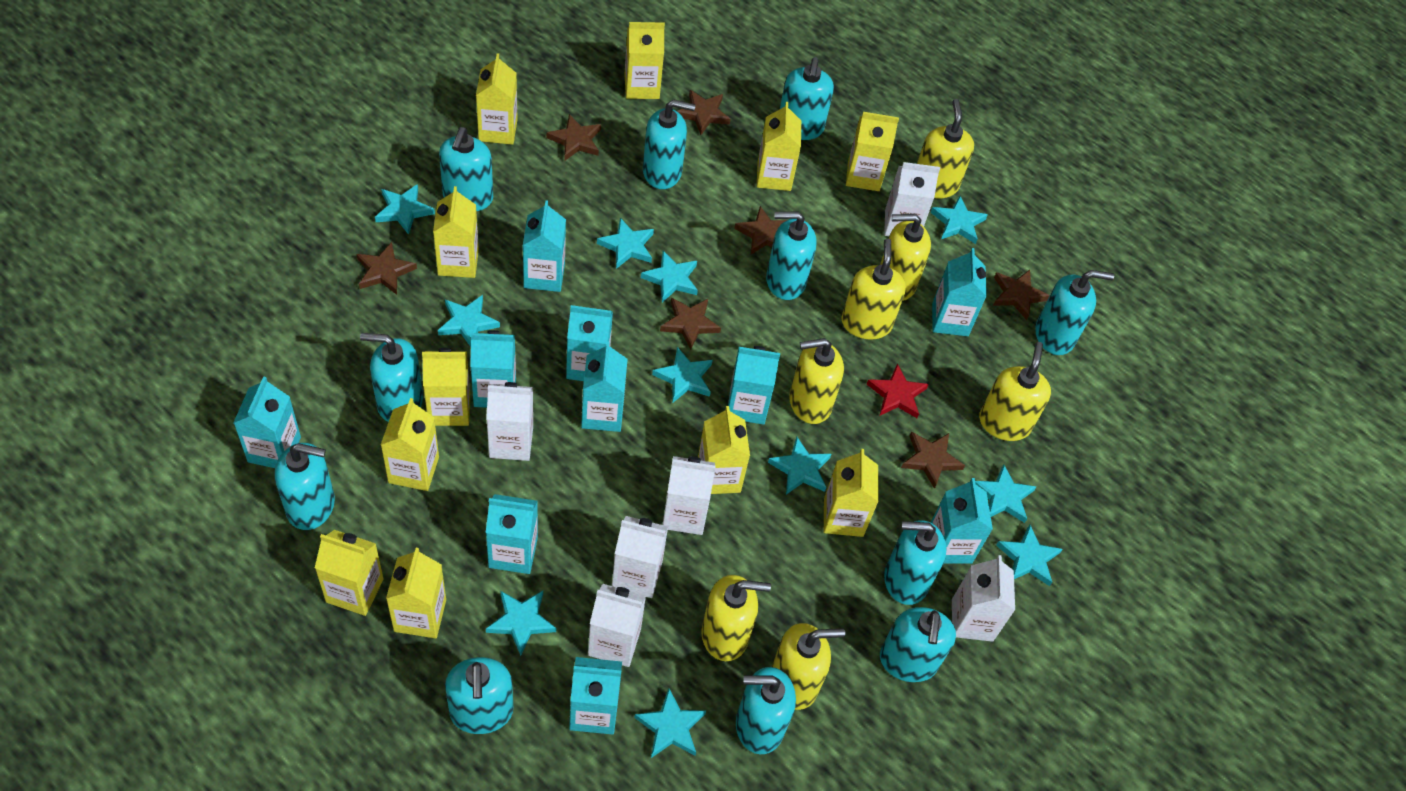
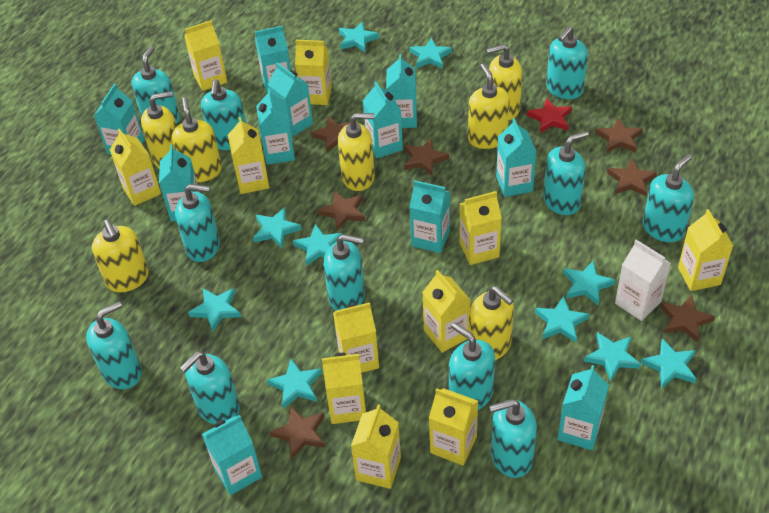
turquoise carton: [233,376,301,468] [470,330,516,408] [486,494,538,574] [523,201,566,292] [566,305,613,381] [569,657,622,735] [581,341,628,432] [728,346,780,425] [931,478,993,564] [932,248,987,336] = 10 -> [94,84,144,155] [159,145,200,222] [202,415,262,495] [255,26,291,94] [256,88,295,165] [268,62,313,137] [363,81,403,158] [386,54,417,128] [409,180,450,253] [496,118,536,197] [558,365,609,450] = 11
turquoise star: [375,184,435,235] [438,295,500,347] [486,591,556,656] [597,218,654,269] [634,689,706,758] [641,251,698,302] [652,347,713,402] [768,436,831,494] [930,196,988,244] [975,464,1036,523] [996,525,1063,586] = 11 -> [188,288,241,332] [253,207,302,248] [267,359,322,409] [293,224,342,266] [339,21,379,53] [409,38,452,69] [535,296,589,342] [563,261,615,306] [584,332,641,381] [641,338,696,389] = 10
white carton: [486,382,533,461] [588,584,646,667] [612,516,668,598] [663,456,716,535] [884,162,940,236] [952,555,1015,642] = 6 -> [615,240,671,321] = 1

